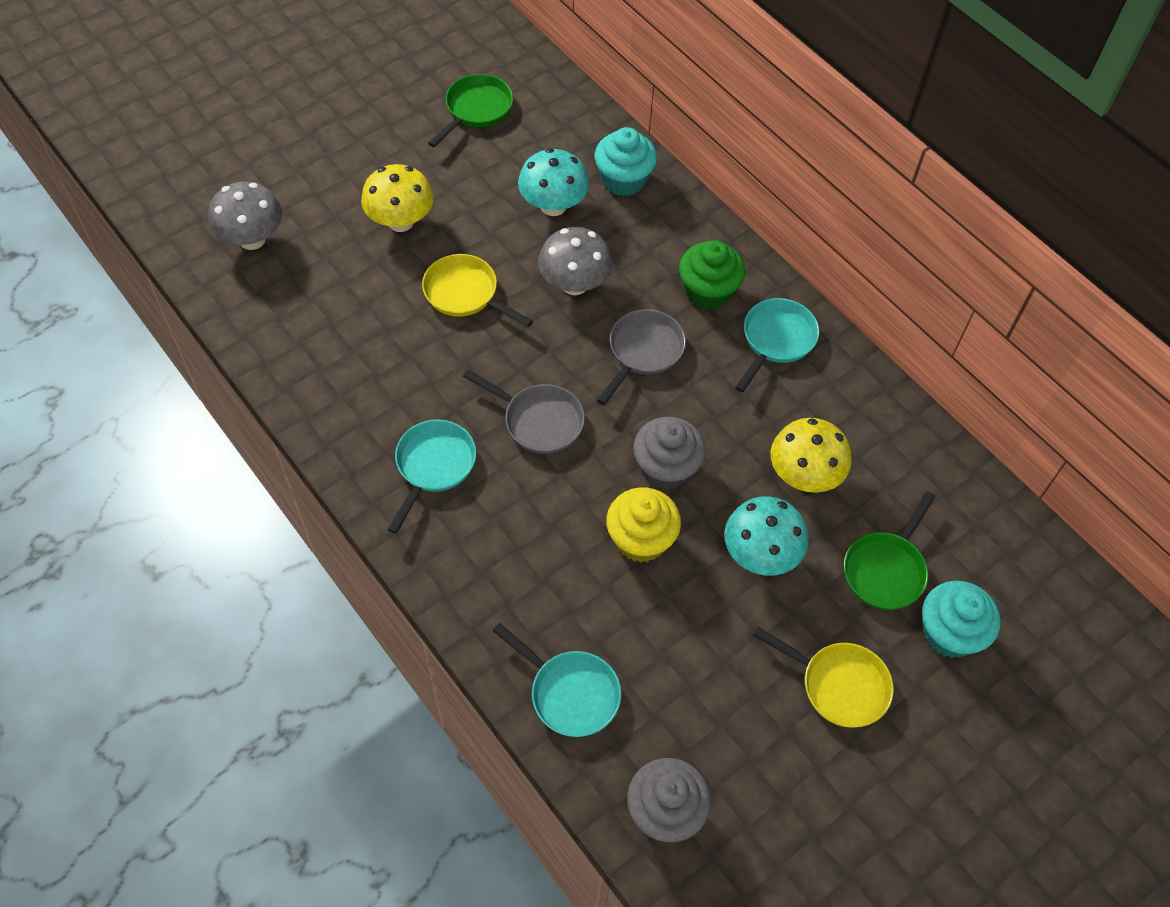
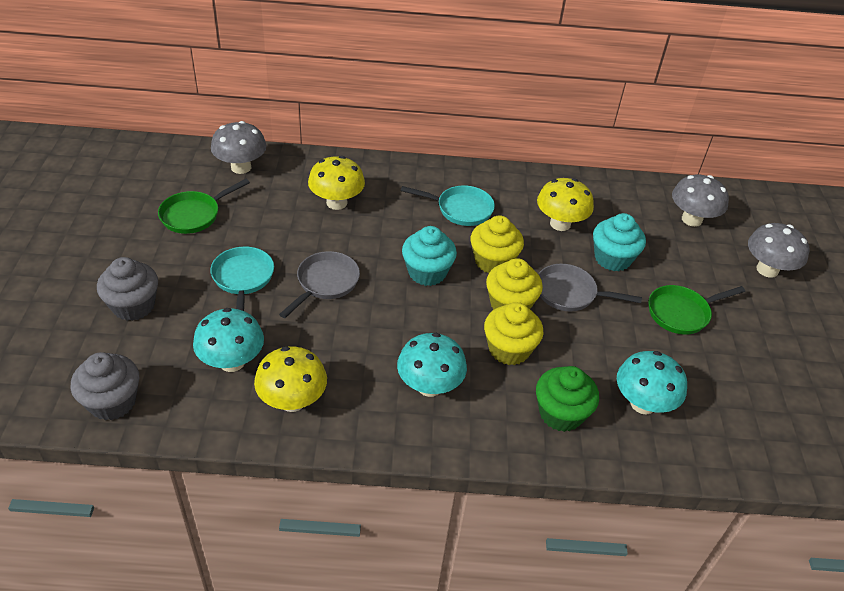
grey mushroom: [208,182,282,250] [538,227,612,295] = 2 -> [211,121,267,174] [672,175,729,227] [748,223,809,278] = 3
turquoise mushroom: [518,148,589,216] [724,496,809,576] = 2 -> [193,308,264,372] [397,333,467,397] [617,351,687,414] = 3
turquoise pan: [388,419,476,534] [493,623,621,737] [735,298,819,392] = 3 -> [210,247,274,311] [401,185,495,226] = 2
yellow cupcake: [606,487,681,563] = 1 -> [471,215,524,274] [484,302,544,365] [486,258,543,310] = 3
yellow mushroom: [361,164,434,232] [771,418,852,493] = 2 -> [254,346,327,412] [308,156,365,210] [537,178,594,231] = 3
yellow pan: [422,254,533,327] [753,627,894,728] = 2 -> none = 0

